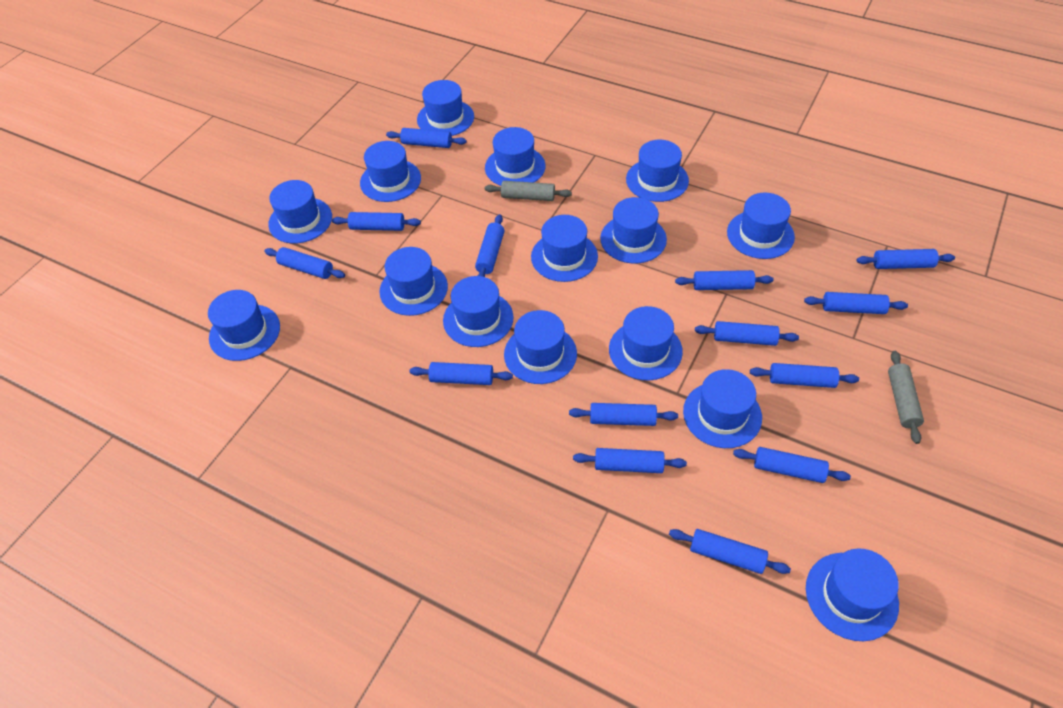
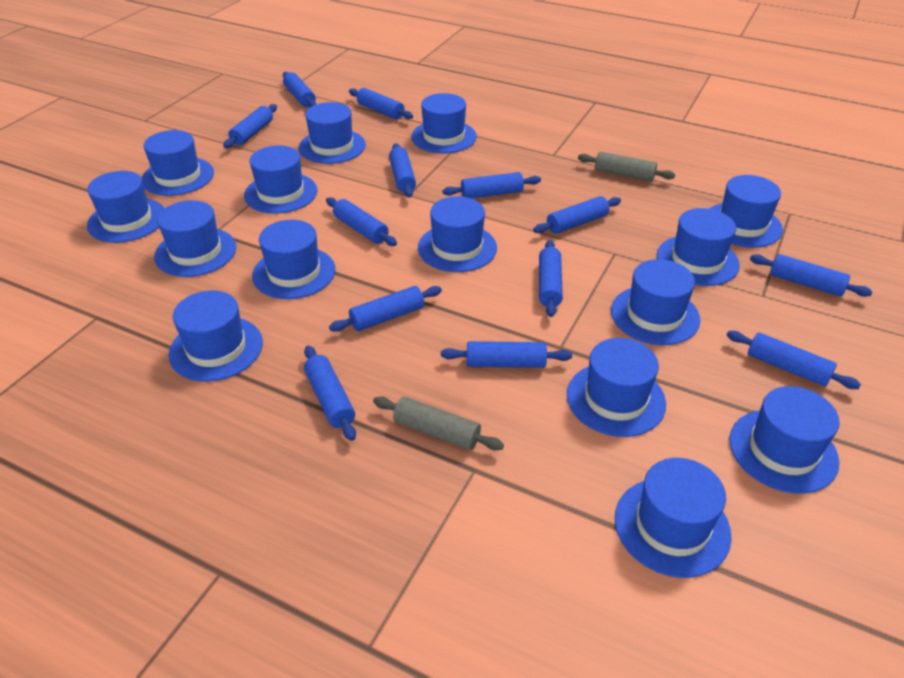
blue rolling pin: [264,247,345,279] [332,212,421,231] [386,128,467,148] [410,362,513,385] [475,214,504,277] [569,403,678,426] [573,448,687,473] [669,529,791,574] [675,270,774,290] [695,321,799,346] [733,447,851,483] [750,363,859,388] [804,292,908,314] [856,249,955,269] = 14 -> [223,104,277,148] [283,72,316,107] [304,346,356,441] [326,197,397,246] [329,286,442,332] [349,88,413,120] [389,143,416,198] [441,341,572,368] [442,172,541,198] [533,196,621,234] [539,240,563,317] [727,331,861,389] [750,254,873,297] = 13

